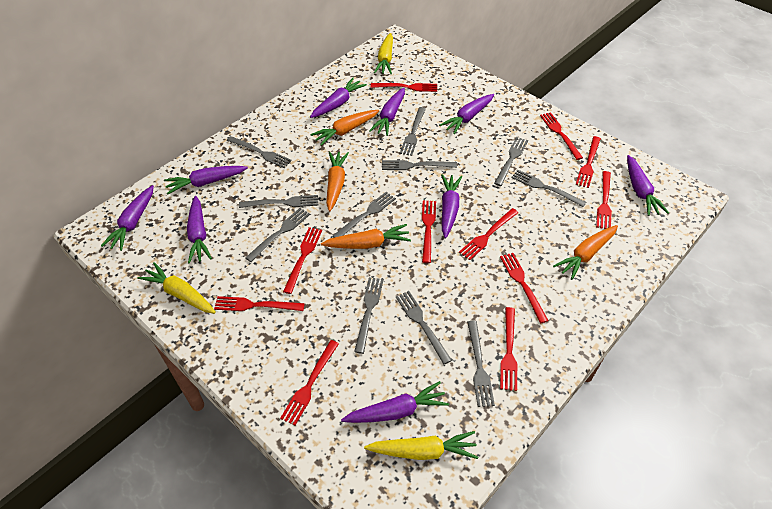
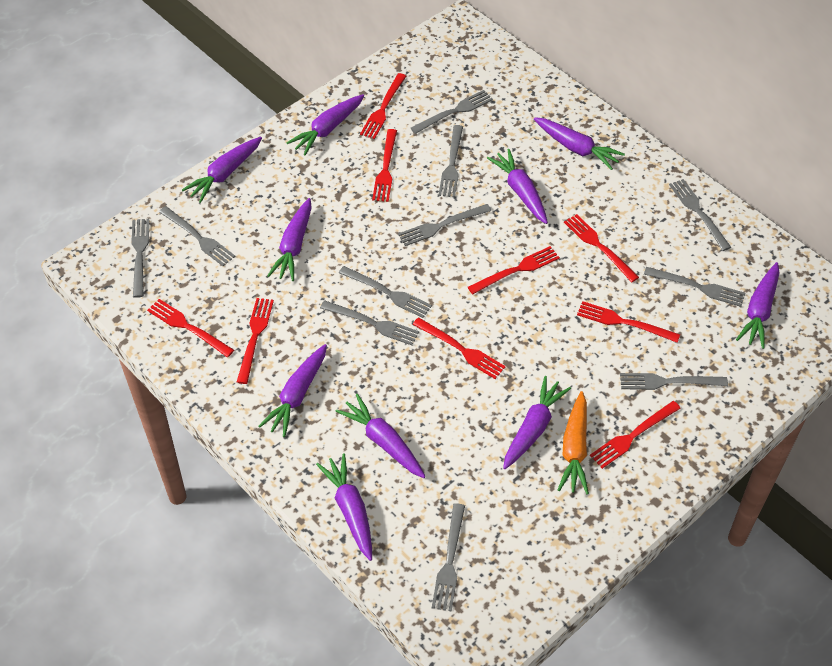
orange carrot: [310,110,379,146] [321,224,411,249] [326,151,349,212] [553,225,618,280] = 4 -> [558,391,589,494] = 1
purple carrot: [101,185,154,251] [164,166,248,194] [187,196,212,264] [310,78,367,118] [341,381,449,423] [369,88,405,136] [439,94,494,134] [441,174,462,238] [627,155,669,216] = 9 -> [182,137,262,203] [259,344,327,437] [267,198,312,281] [286,94,364,155] [316,454,372,561] [336,394,426,478] [487,149,548,224] [503,376,571,469] [534,117,625,170] [736,262,780,349] = 10
red fork: [214,296,305,311] [280,340,339,425] [283,227,322,294] [371,83,437,92] [422,200,436,263] [459,208,518,260] [500,253,549,323] [500,307,518,391] [540,112,583,160] [576,136,601,188] [596,171,612,229] = 11 -> [147,299,234,357] [237,298,274,384] [360,73,406,139] [372,129,397,202] [412,317,506,379] [468,246,560,294] [564,214,639,282] [577,301,680,343] [590,401,681,469] = 9
yellow carrot: [137,262,216,314] [364,431,478,460] [374,33,393,74] = 3 -> none = 0

